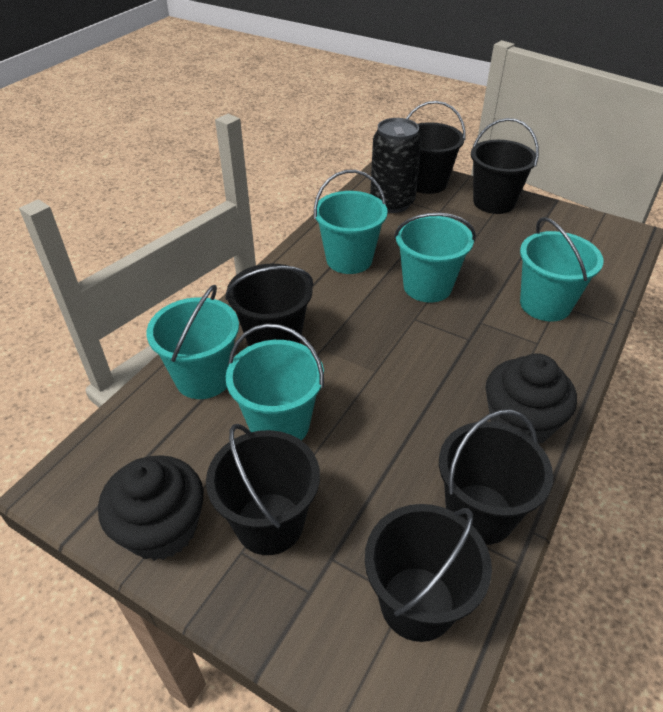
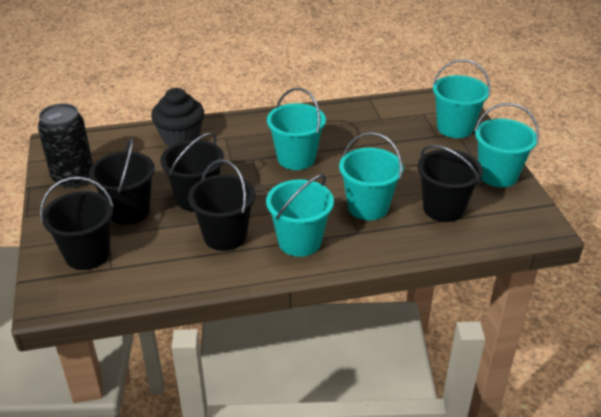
black bucket: [206,424,320,555] [225,264,313,346] [365,504,492,642] [406,101,466,194] [439,410,553,545] [471,118,539,214] = 6 -> [40,177,114,270] [89,138,155,225] [160,132,224,212] [188,159,255,251] [418,145,483,222] = 5
black cupcake: [98,455,204,561] [485,353,577,444] = 2 -> [151,88,204,146] = 1

